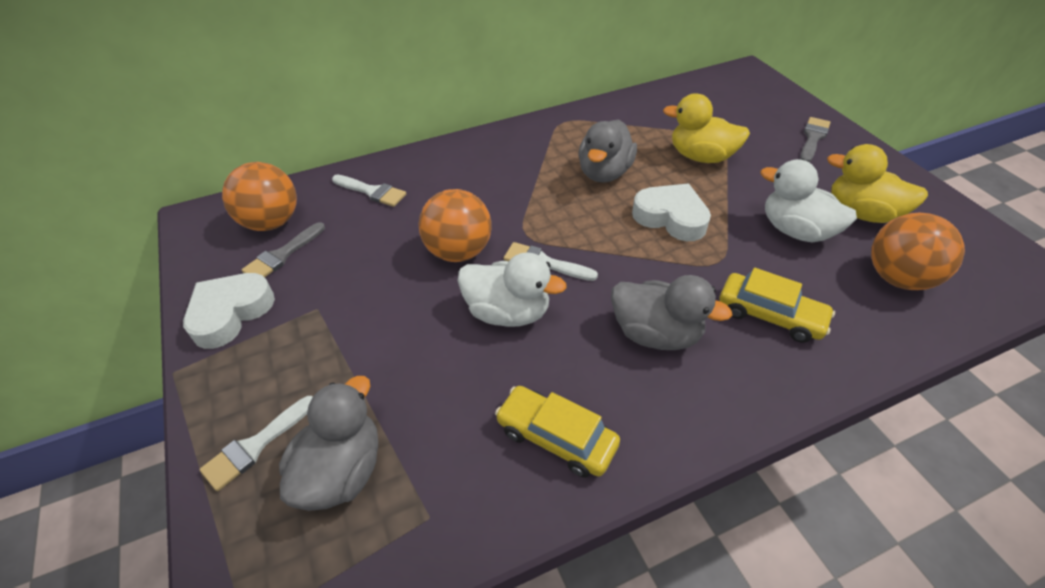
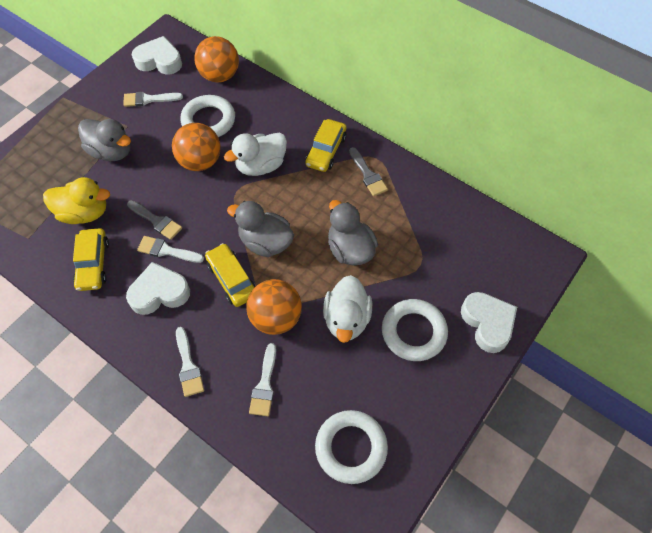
white brush: [199,396,313,491] [332,175,406,207] [504,242,598,281] = 3 -> [123,91,183,107] [137,236,204,263] [176,327,204,397] [249,343,276,416] = 4
white heart: [183,273,275,349] [632,184,711,241] = 2 -> [126,262,190,315] [132,36,182,74] [461,292,517,353] = 3
white ring: none = 0 -> [181,95,235,137] [315,410,388,484] [382,299,448,361] = 3
yellow car: [495,386,620,478] [719,268,835,342] = 2 -> [73,228,109,291] [205,243,256,307] [305,119,346,172] = 3
yellow duck: [663,93,750,163] [827,144,928,223] = 2 -> [43,177,110,224] = 1

